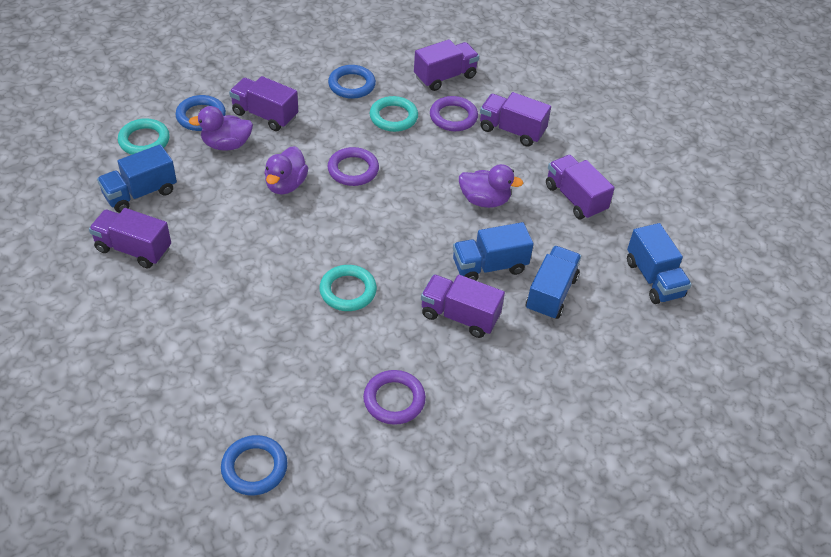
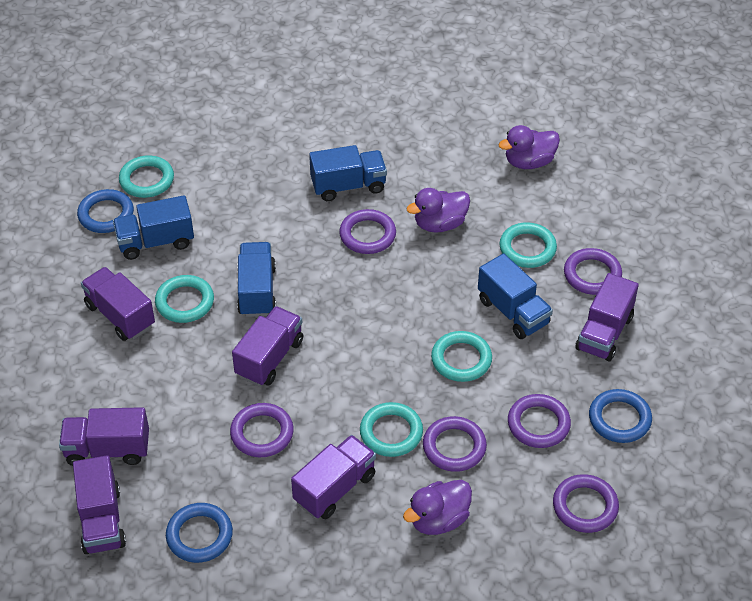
purple ring: [327,147,379,186] [363,370,426,425] [430,96,478,131] = 3 -> [230,403,294,457] [339,209,396,254] [423,416,487,472] [508,394,571,448] [553,474,619,533] [564,248,622,295] = 6
turquoise ring: [118,118,170,155] [319,265,377,311] [370,96,418,132] = 3 -> [119,155,174,198] [155,275,214,323] [360,402,423,457] [431,331,492,382] [499,222,557,268] = 5

